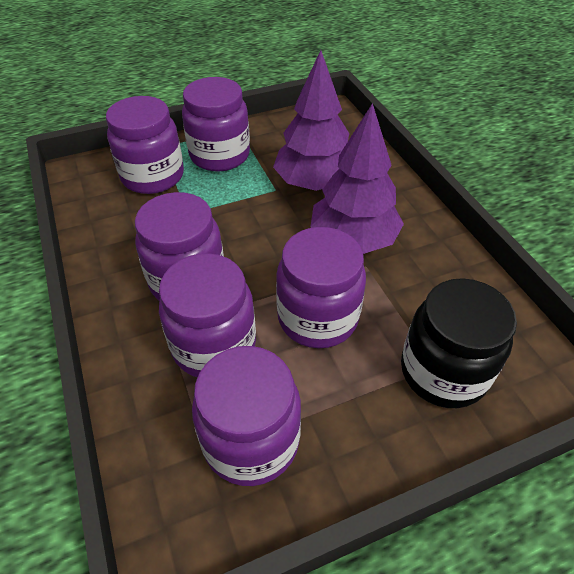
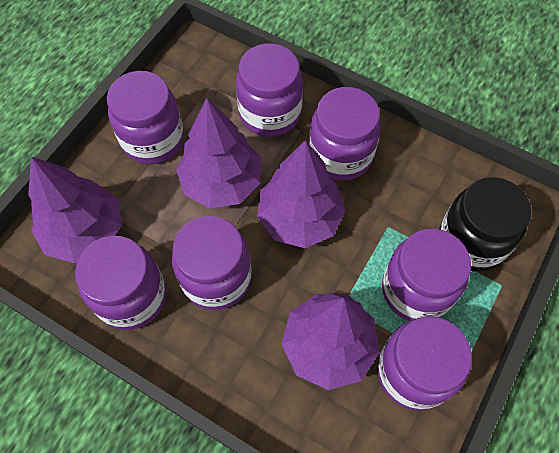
purple jar: [106,96,184,194] [135,192,224,300] [159,253,256,378] [182,77,250,171] [192,346,301,486] [276,227,366,348] = 6 -> [75,236,166,330] [107,71,184,165] [172,216,252,310] [236,43,303,137] [309,87,381,181] [377,316,472,410] [382,229,471,321] = 7
purple tree: [273,50,349,191] [310,103,404,254] = 2 -> [28,157,122,263] [176,98,261,208] [257,140,346,248] [282,292,380,390] = 4

